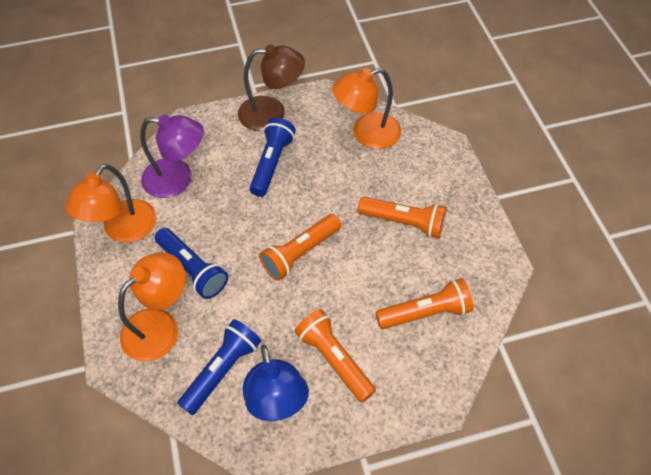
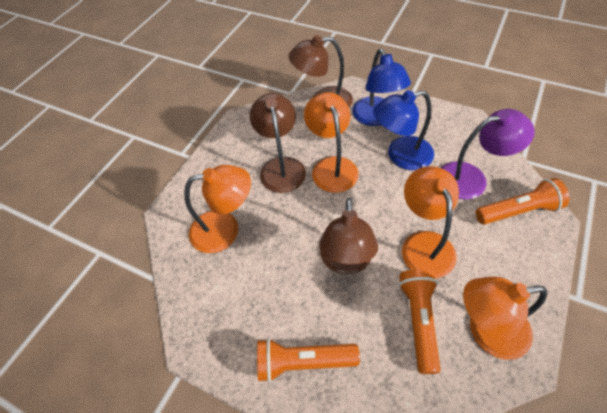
blue flashlight: [155,228,228,299] [177,319,261,415] [249,118,296,197] = 3 -> none = 0
blue lamp: [242,345,309,421] = 1 -> [352,48,411,126] [373,90,434,170] = 2
brown lamp: [238,45,305,131] = 1 -> [249,93,306,193] [288,35,353,108] [319,198,378,275] = 3
orange flashlight: [259,214,341,281] [295,309,376,403] [358,197,447,238] [375,278,473,329] = 4 -> [257,338,360,382] [399,269,441,374] [476,178,569,225] = 3
orange lamp: [65,164,156,243] [118,252,185,362] [332,68,401,149] = 3 -> [184,165,251,253] [304,92,359,193] [402,166,459,278] [463,277,547,360] = 4

